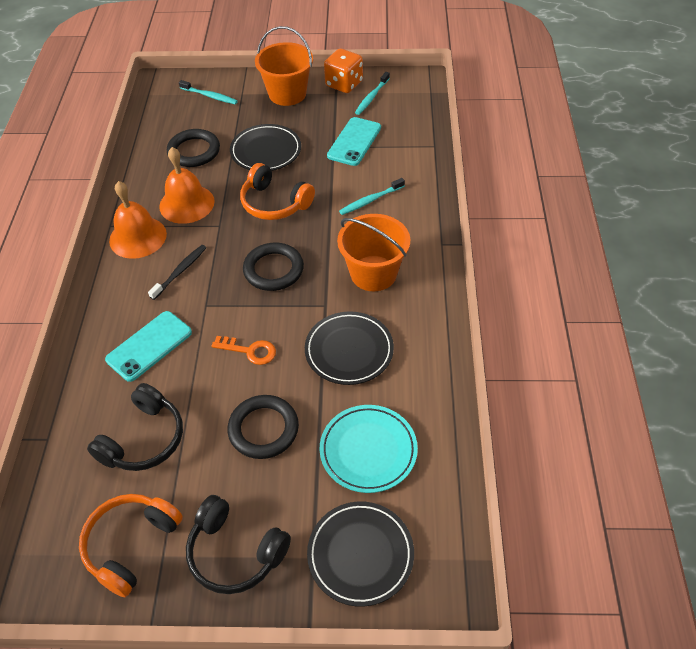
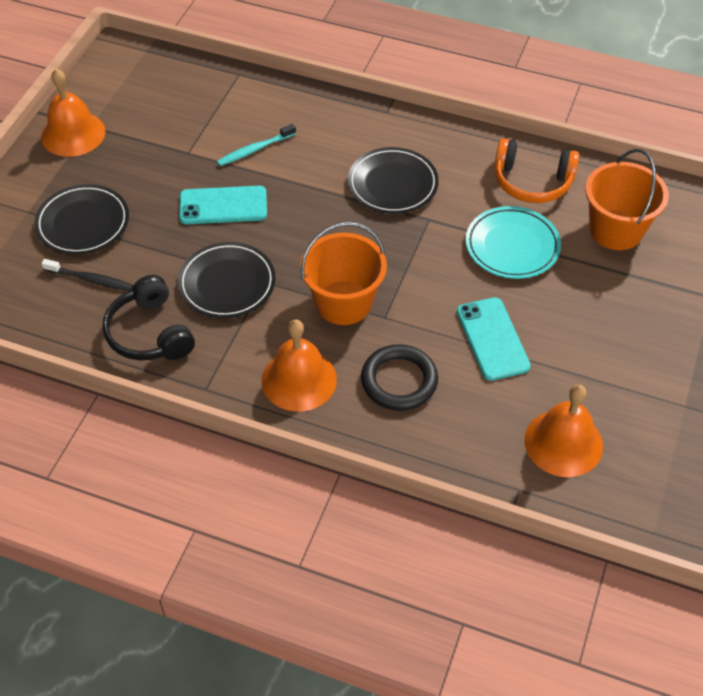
black headphones: [87,383,183,471] [186,495,291,594] = 2 -> [102,275,195,361] = 1
black ring: [167,129,220,167] [227,395,299,459] [243,243,304,291] = 3 -> [361,344,438,411] = 1
orange bell: [109,181,167,259] [159,147,215,224] = 2 -> [41,69,105,157] [262,319,337,412] [524,384,603,477] = 3
orange dice: [324,49,363,93] = 1 -> none = 0
orange headphones: [79,494,183,597] [240,163,315,220] = 2 -> [495,138,580,203] = 1
orange key: [211,336,276,365] = 1 -> none = 0
turquoise toothbrush: [179,80,238,104] [339,178,405,215] [355,72,390,115] = 3 -> [217,124,296,166] = 1

